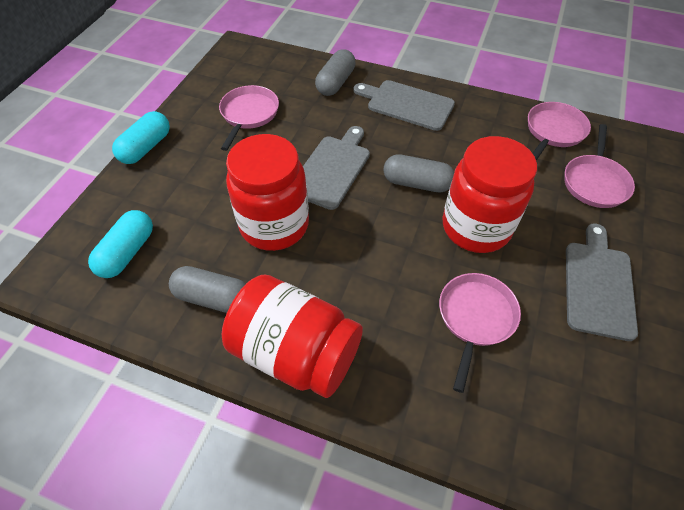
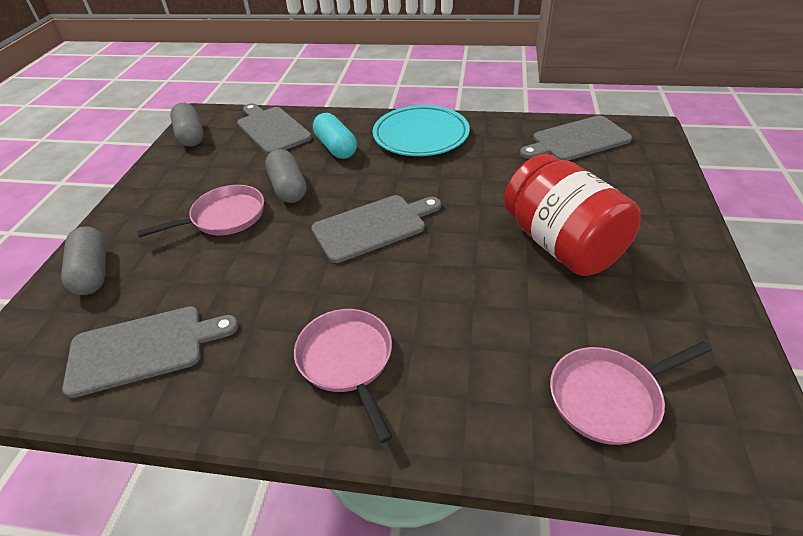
grey cutting board: [303,126,370,210] [353,80,455,131] [566,224,638,341] = 3 -> [62,306,238,398] [237,103,312,155] [311,195,441,263] [520,116,632,161] = 4
pink pan: [219,85,279,151] [439,273,521,393] [528,102,591,160] [564,124,635,208] = 4 -> [137,185,264,237] [294,309,392,443] [550,341,712,445] = 3
red jar: [222,275,363,398] [226,134,309,251] [442,136,537,253] = 3 -> [504,154,641,276] = 1
turquoise capsule: [88,210,153,278] [112,111,170,164] = 2 -> [313,113,357,159] = 1
turquoise plate: none = 0 -> [373,105,470,156] = 1

